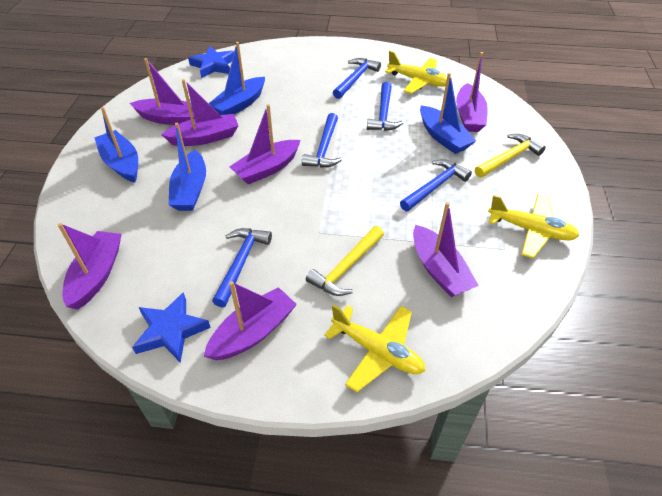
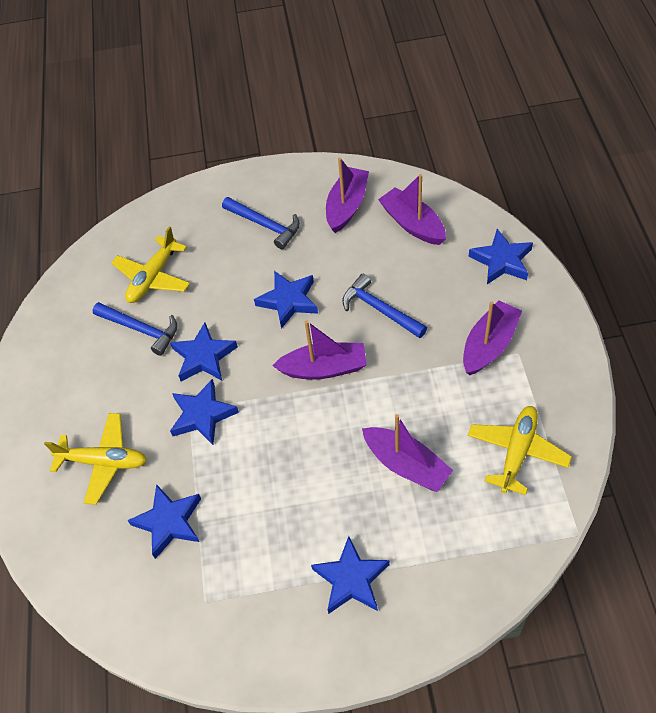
blue boat: [94,107,138,183] [169,123,206,211] [209,42,265,115] [420,73,476,154] = 4 -> none = 0
blue hammer: [212,228,272,308] [302,113,342,168] [333,58,381,99] [367,82,404,131] [400,159,472,211] = 5 -> [93,302,177,356] [222,197,300,249] [342,274,427,338] = 3
blue star: [132,292,211,363] [188,46,234,78] = 2 -> [127,484,201,559] [170,323,238,382] [170,379,239,445] [254,271,318,329] [311,536,390,614] [469,229,533,284] = 6
purple boat: [58,223,122,310] [130,58,195,125] [161,79,238,146] [204,281,297,360] [230,104,300,184] [413,202,479,297] [456,52,488,132] = 7 -> [272,320,367,380] [326,157,369,233] [362,414,453,492] [378,174,446,245] [463,301,522,375] = 5
yellow hammer: [306,226,384,296] [475,134,546,178] = 2 -> none = 0

